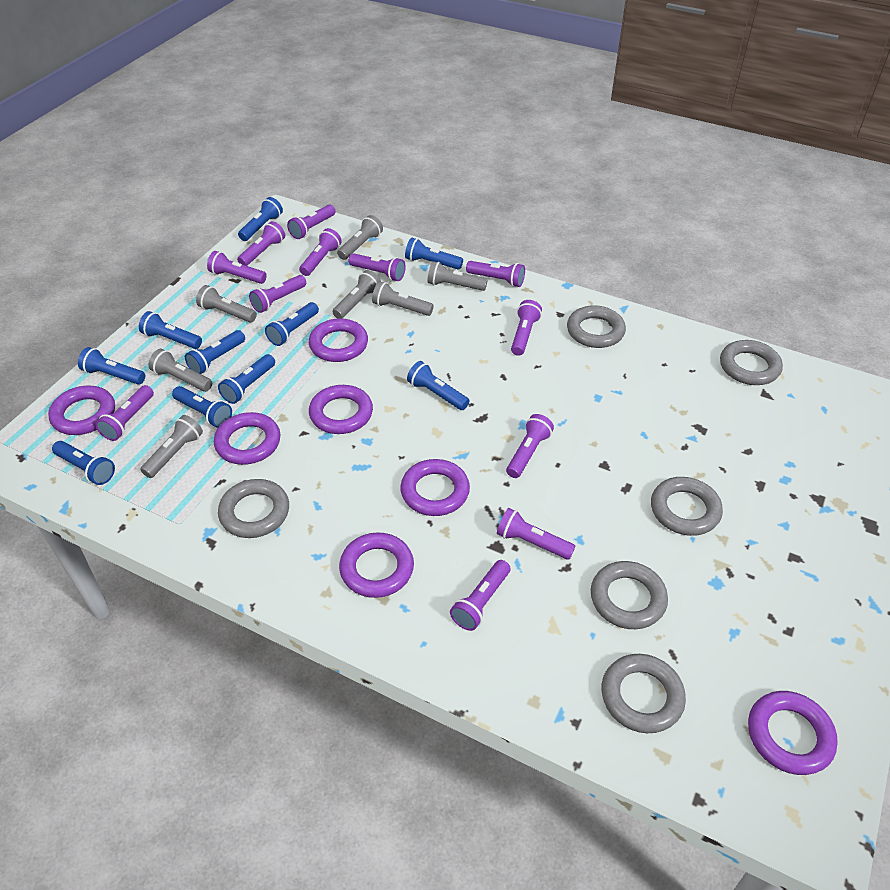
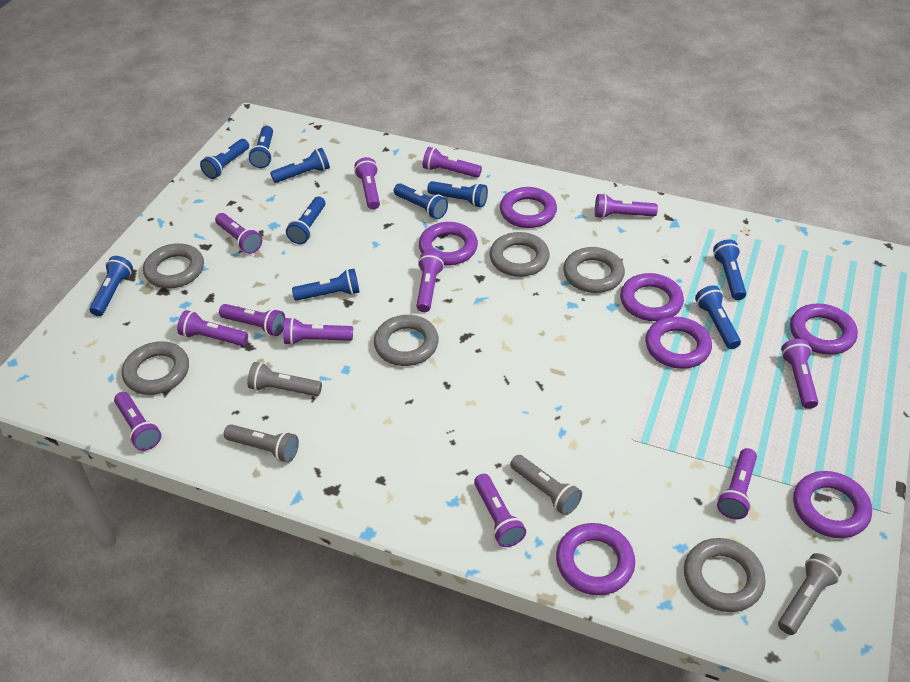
grey flashlight: [140,415,203,478] [149,349,212,392] [196,285,257,323] [333,270,381,319] [337,215,383,260] [372,281,434,316] [427,261,488,291] = 7 -> [224,424,299,463] [247,362,322,396] [510,455,582,515] [778,553,842,635] = 4

